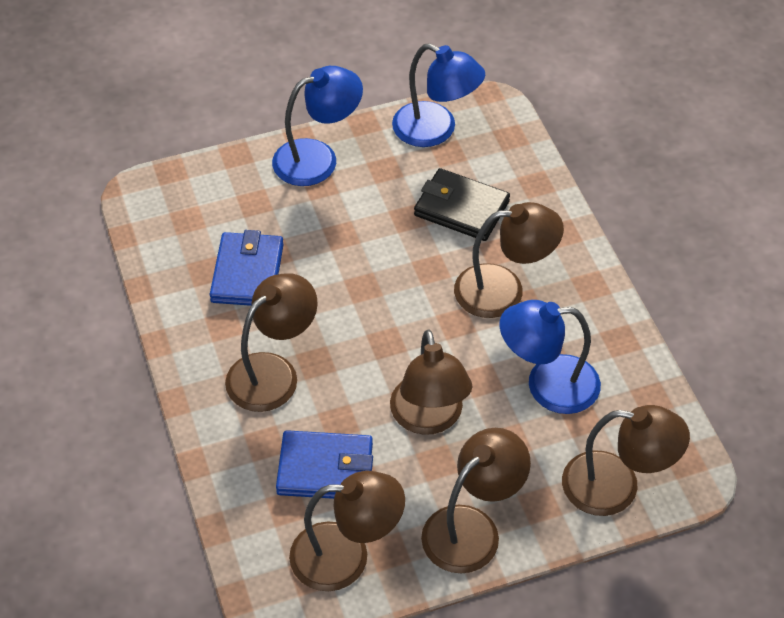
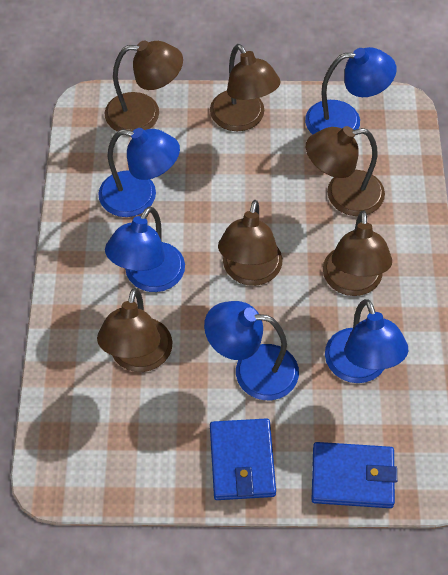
black wallet: [414,168,510,241] = 1 -> none = 0
blue lamp: [272,66,363,186] [392,43,485,147] [500,300,601,414] = 3 -> [98,128,180,217] [105,206,185,292] [204,301,299,400] [305,47,397,135] [325,299,408,383] = 5

